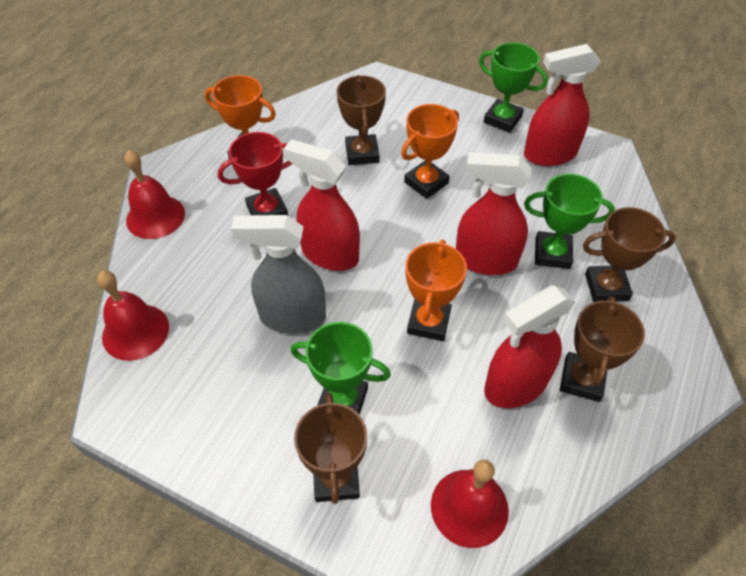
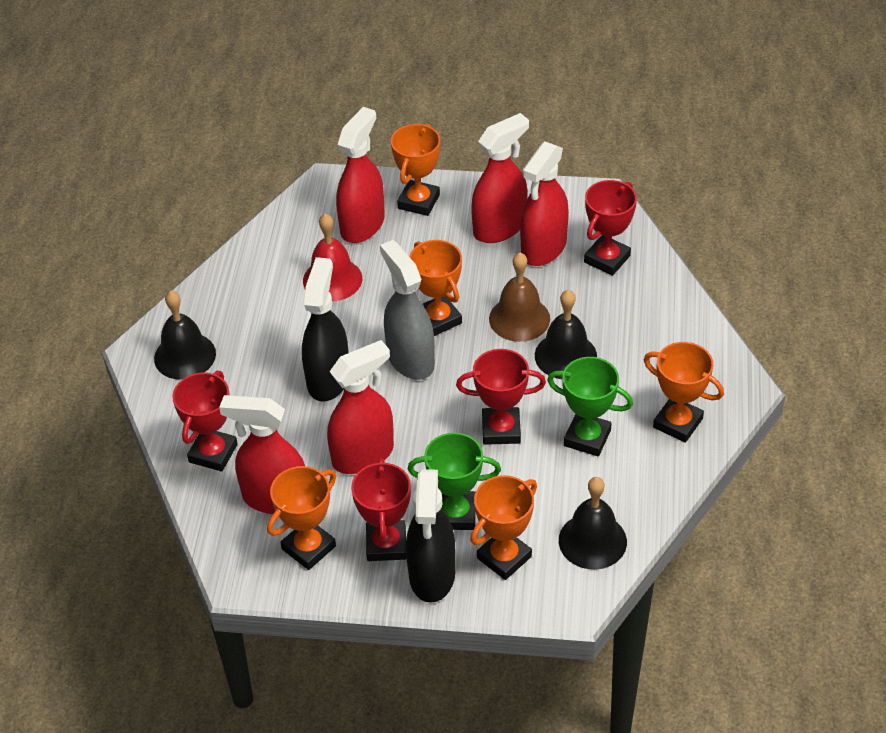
black bell: none = 0 -> [154,291,216,380] [535,290,597,379] [559,477,627,570] = 3
black spray bottle: none = 0 -> [302,257,349,401] [406,469,456,603] = 2
brown bell: none = 0 -> [489,253,550,342] = 1
brown trophy: [294,393,367,504] [337,75,386,165] [560,297,645,402] [583,207,676,302] = 4 -> none = 0
green trophy: [291,322,391,415] [479,42,548,133] [524,174,615,269] = 3 -> [408,433,501,530] [547,357,633,457] = 2
orange trophy: [205,75,276,159] [401,104,459,199] [405,240,467,341] = 3 -> [267,466,336,570] [391,124,440,216] [409,240,462,336] [470,475,537,580] [644,342,724,443] = 5
red bell: [97,270,169,361] [125,150,185,239] [431,460,509,548] = 3 -> [303,213,362,301] = 1
red spray bottle: [283,139,360,271] [456,153,531,275] [484,285,576,408] [524,44,601,166] = 4 -> [219,395,305,514] [327,340,394,474] [336,107,385,243] [471,113,529,243] [520,141,569,266] = 5
red trophy: [218,132,292,216] = 1 -> [172,371,238,472] [351,458,411,561] [456,349,546,445] [584,180,637,276] = 4

